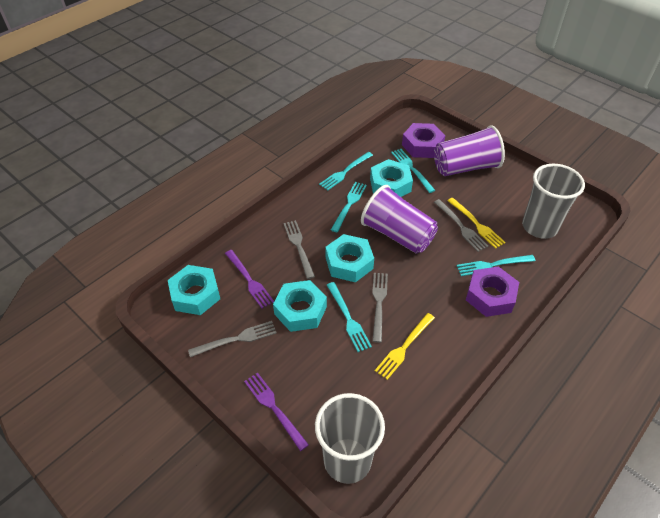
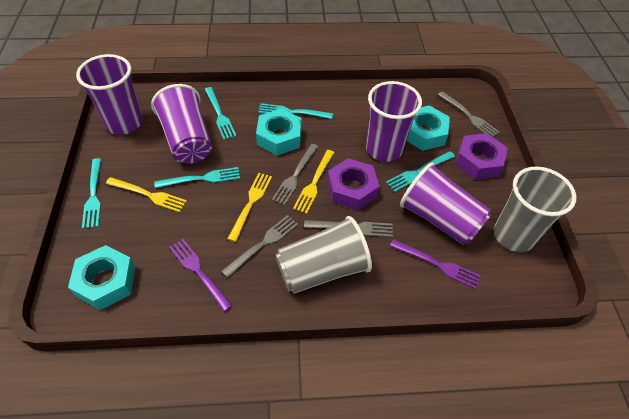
purple cup: [361,185,438,254] [434,126,505,176] = 2 -> [76,54,142,135] [151,84,212,163] [366,81,422,162] [400,162,491,245] = 4
turquoise nut: [168,265,220,315] [273,280,327,332] [325,234,374,283] [370,159,413,197] = 4 -> [68,245,136,310] [256,108,302,155] [407,105,450,151] = 3
yellow fork: [375,313,435,380] [448,198,506,249] = 2 -> [106,177,187,213] [228,173,272,242] [293,150,335,214] = 3

